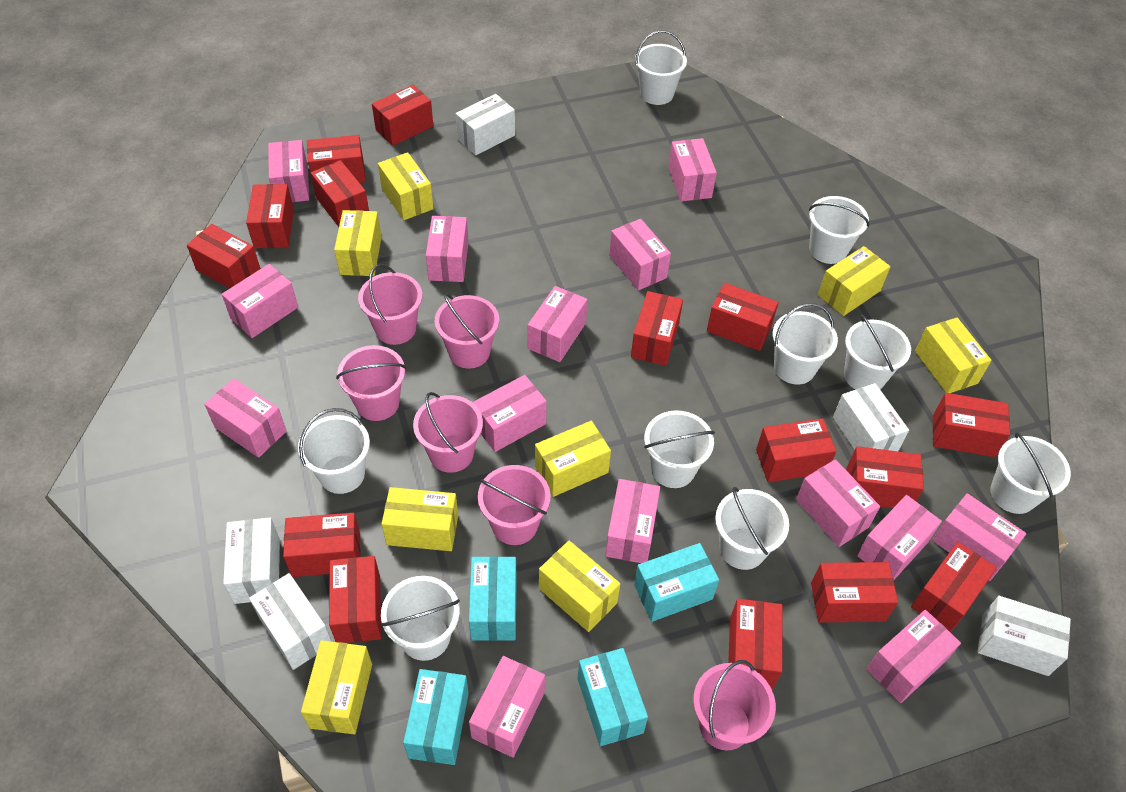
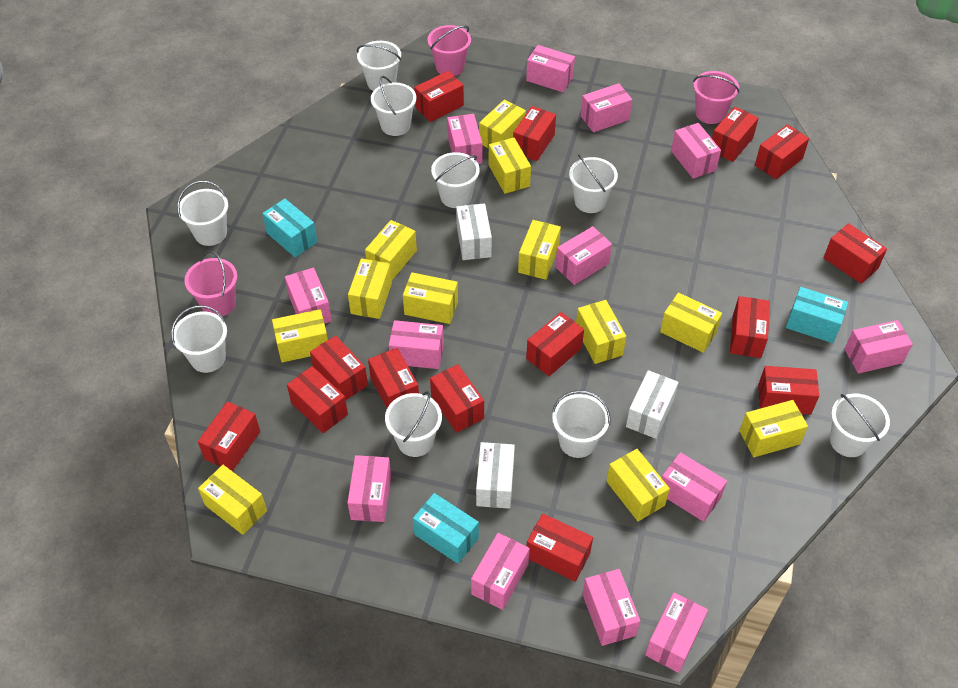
pink box: [204,378,286,458] [222,264,298,338] [268,140,309,202] [426,216,469,282] [469,656,545,758] [473,375,547,452] [528,286,588,362] [605,479,660,563] [609,219,671,290] [668,138,717,201] [796,459,880,547] [857,495,942,580] [867,610,961,703] [932,493,1026,581] = 14 -> [285,268,332,323] [347,455,391,522] [389,320,444,369] [447,114,482,164] [471,533,530,610] [526,45,575,92] [556,226,612,285] [581,83,632,132] [582,569,640,646] [645,592,708,673] [662,452,727,522] [671,123,721,179] [844,320,913,374] = 13
pink bucket: [336,345,406,421] [358,264,422,345] [413,392,483,473] [435,293,499,368] [478,465,551,545] [693,660,776,750] = 6 -> [184,251,237,316] [427,25,471,76] [693,71,739,124] = 3
red box: [187,224,261,289] [246,184,294,248] [283,513,361,577] [307,135,366,183] [311,160,369,227] [329,556,381,643] [372,85,433,146] [631,291,683,366] [707,283,779,351] [728,599,783,689] [756,418,837,482] [811,562,898,623] [846,446,924,508] [911,542,997,632] [933,393,1010,457] = 15 -> [198,402,260,471] [287,366,348,433] [310,336,368,400] [368,348,419,408] [414,71,464,122] [430,364,484,433] [513,106,556,161] [526,312,584,376] [527,513,593,582] [712,107,759,162] [730,296,770,358] [755,124,809,179] [758,366,819,415] [824,223,887,284] = 14
turquoise box: [403,669,469,765] [469,556,517,641] [577,648,648,746] [634,543,719,622] = 4 -> [262,199,317,257] [413,493,479,564] [786,287,848,343] = 3
white box: [223,518,280,604] [249,573,332,670] [456,94,515,155] [833,383,909,451] [978,596,1071,676] = 5 -> [456,203,492,260] [476,442,515,509] [626,370,678,439] = 3
yellow box: [301,640,372,735] [334,210,382,276] [378,152,434,220] [381,487,458,551] [535,421,611,497] [539,540,620,632] [818,246,890,316] [915,318,992,393] = 8 -> [198,465,267,535] [272,309,328,362] [348,258,392,319] [365,220,417,280] [403,272,458,324] [479,100,526,149] [489,137,531,194] [518,220,561,280] [576,300,626,364] [606,449,670,521] [660,293,722,353] [739,400,808,457] = 12

